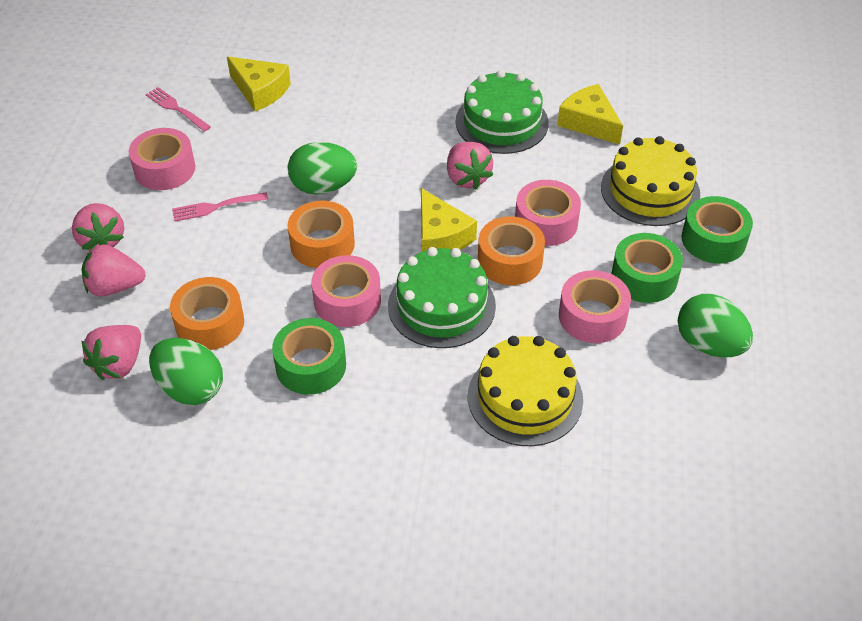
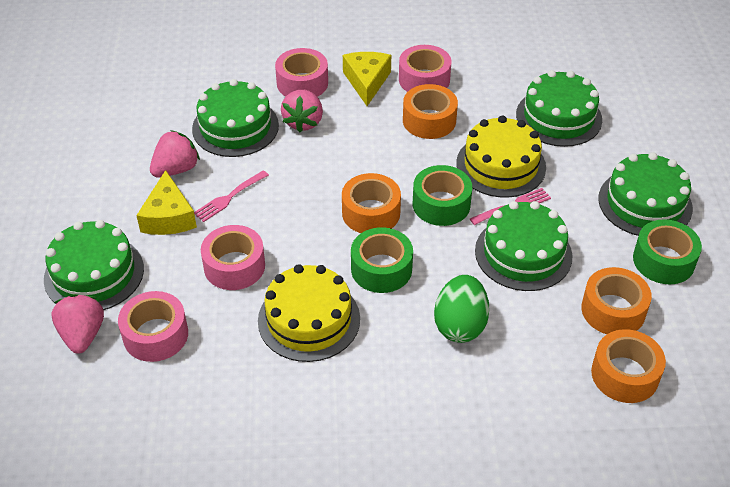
green cake: [388,247,496,348] [456,70,549,154] = 2 -> [44,220,144,310] [192,79,279,157] [475,201,573,291] [516,70,602,147] [598,152,693,236] = 5
green egg: [149,338,223,405] [288,142,357,195] [678,294,753,357] = 3 -> [434,275,489,343] = 1
orange tape: [170,277,244,350] [287,201,355,268] [478,216,545,285] = 3 -> [342,173,401,233] [403,84,458,139] [581,267,652,334] [591,329,666,403] = 4
pink strawberry: [72,203,124,250] [82,244,146,297] [82,325,141,380] [447,142,493,190] = 4 -> [51,294,104,354] [150,130,200,178] [281,90,323,132] = 3
yellow cheese: [227,57,291,112] [421,188,477,252] [557,84,623,145] = 3 -> [136,170,197,235] [343,52,391,106] = 2

